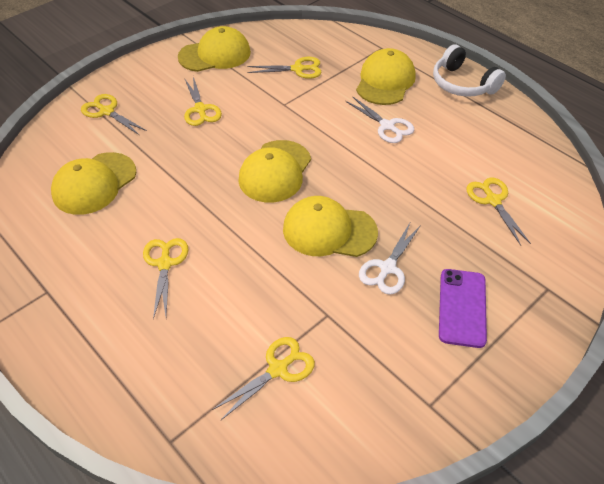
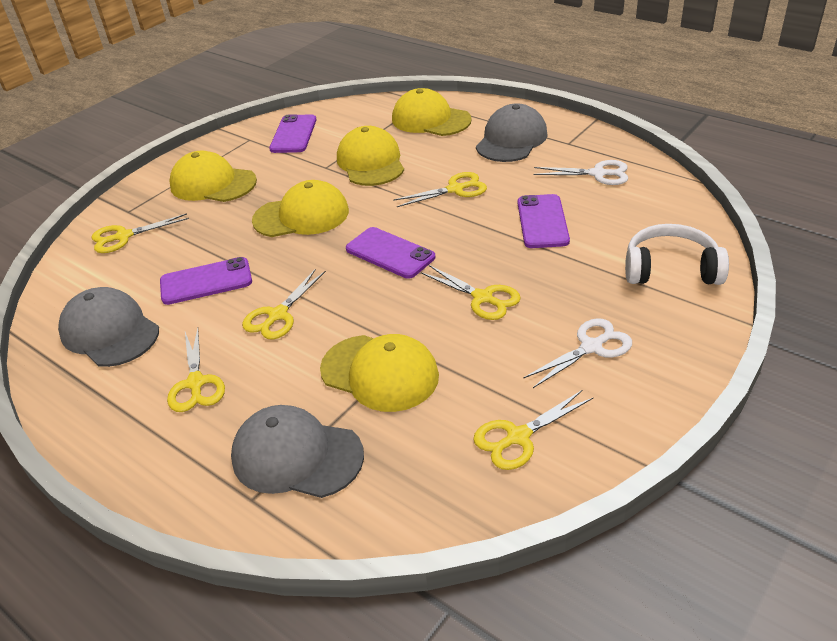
grey cap: none = 0 -> [58,287,159,367] [231,405,364,498] [476,103,548,162] = 3
purple phone: [439,269,487,348] = 1 -> [160,257,252,305] [269,114,317,153] [346,227,435,279] [518,194,570,248] = 4

